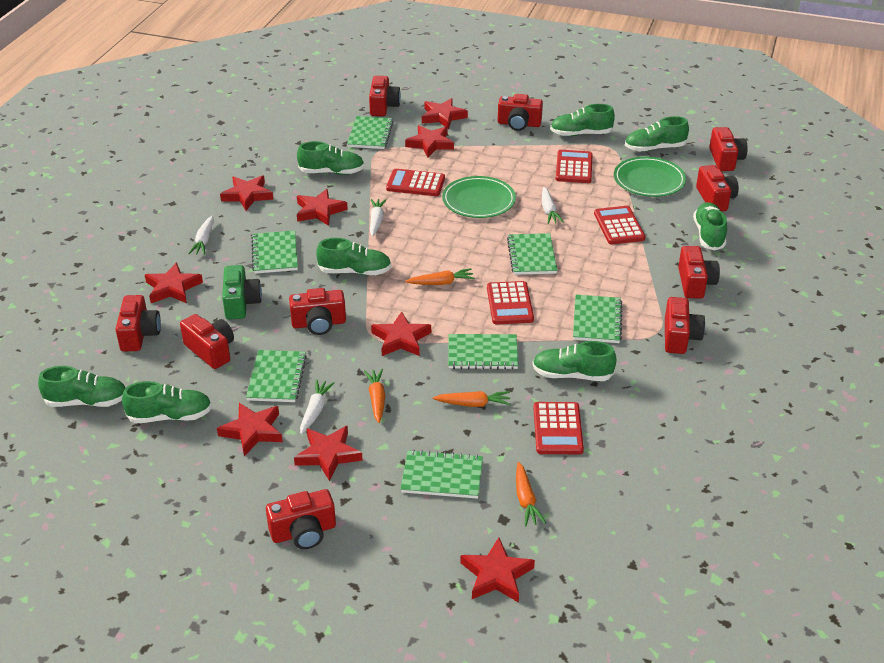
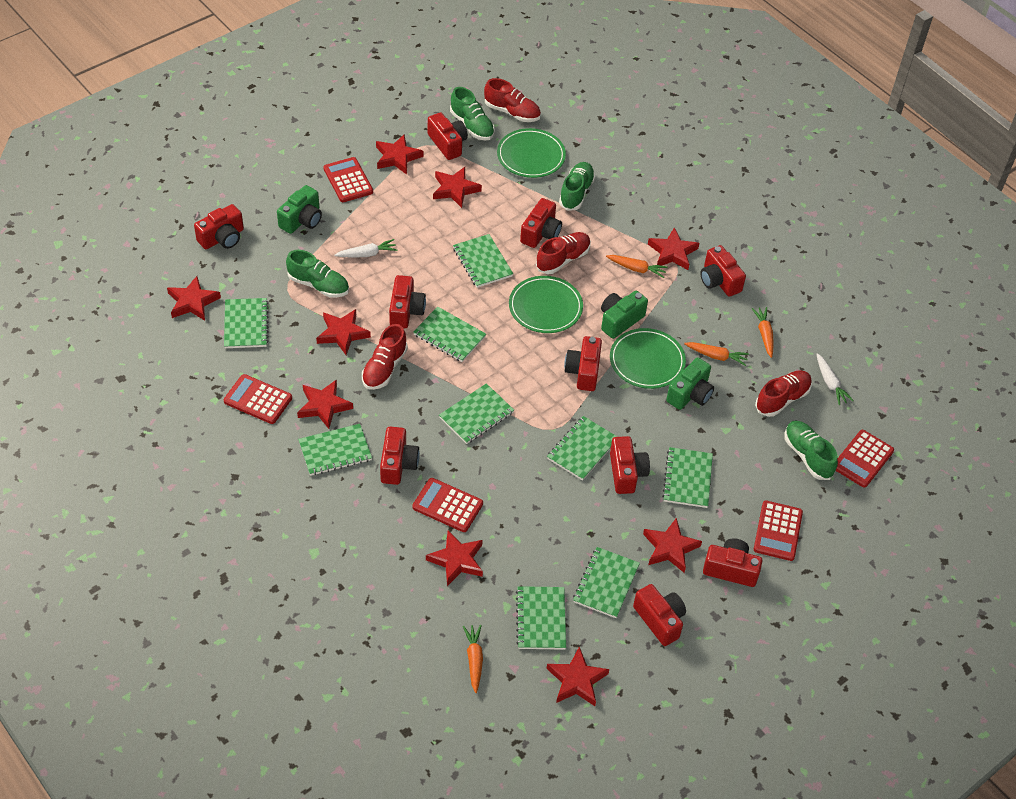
green camera: [222,265,262,320] = 1 -> [277,185,322,234] [601,291,648,339] [666,357,714,410] = 3
green notebook: [246,350,307,402] [251,230,298,274] [347,116,394,149] [401,450,483,499] [448,334,518,370] [507,233,558,275] [573,294,622,343] = 7 -> [224,298,269,348] [298,424,372,476] [413,306,486,362] [439,383,514,444] [453,234,513,288] [516,586,566,650] [547,416,617,481] [573,547,640,618] [662,447,713,508] = 9
green plate: [442,176,516,218] [614,157,686,197] = 2 -> [497,128,566,178] [509,276,583,333] [610,328,686,389] = 3
green shoe: [38,366,126,407] [122,381,212,423] [297,141,364,175] [316,238,391,275] [532,341,617,381] [550,104,615,136] [625,116,689,152] [693,202,727,251] = 8 -> [286,250,349,298] [450,87,495,140] [559,162,595,211] [784,421,838,480] = 4
red shoe: none = 0 -> [362,324,408,390] [484,78,541,122] [536,232,591,274] [755,370,812,417] = 4
white carrot: [188,215,214,255] [300,379,335,434] [370,199,387,237] [542,187,564,224] = 4 -> [335,239,397,258] [817,353,854,405] = 2

